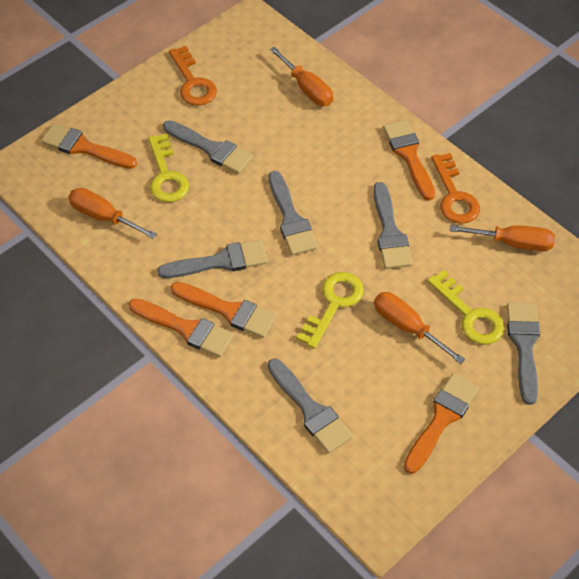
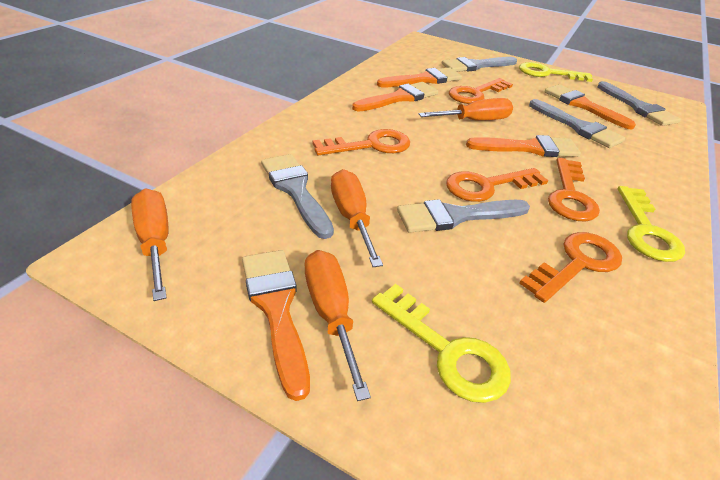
grey brush: [157,240,268,278] [163,120,253,174] [267,358,353,454] [269,171,318,255] [373,182,412,269] [507,302,540,405] = 6 -> [261,154,334,239] [397,199,530,233] [442,57,517,72] [529,99,625,148] [597,81,681,126] = 5
orange key: [169,46,217,106] [431,153,480,224] = 2 -> [313,129,410,155] [446,168,548,202] [449,78,513,104] [519,232,622,303] [548,158,600,222] = 5

